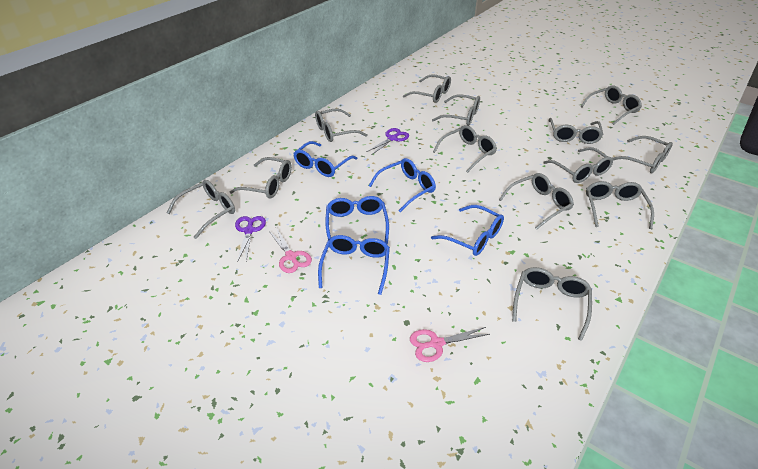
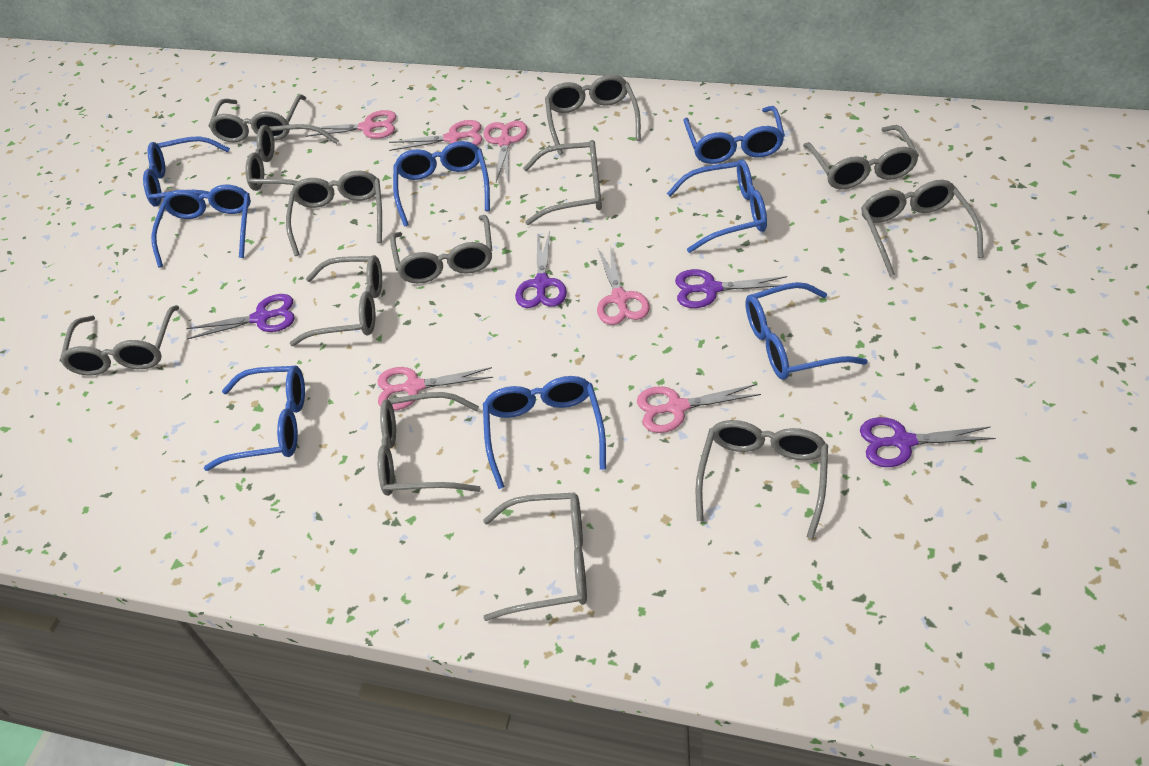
blue glasses: [293,141,358,177] [318,235,390,295] [325,196,389,244] [369,158,436,212] [431,205,504,256] = 5 -> [143,136,230,207] [151,185,251,267] [204,365,305,471] [393,141,490,227] [483,376,606,489] [667,159,767,253] [683,106,785,164] [745,282,868,380] = 8
pink scissors: [269,228,312,273] [410,327,490,362] = 2 -> [305,110,396,139] [377,367,493,410] [389,120,482,151] [483,120,527,182] [597,245,650,325] [637,384,761,433] = 6
purple scissors: [235,216,266,262] [367,128,409,154] = 2 -> [187,294,295,339] [515,231,567,308] [675,269,787,308] [860,417,996,467] = 4

